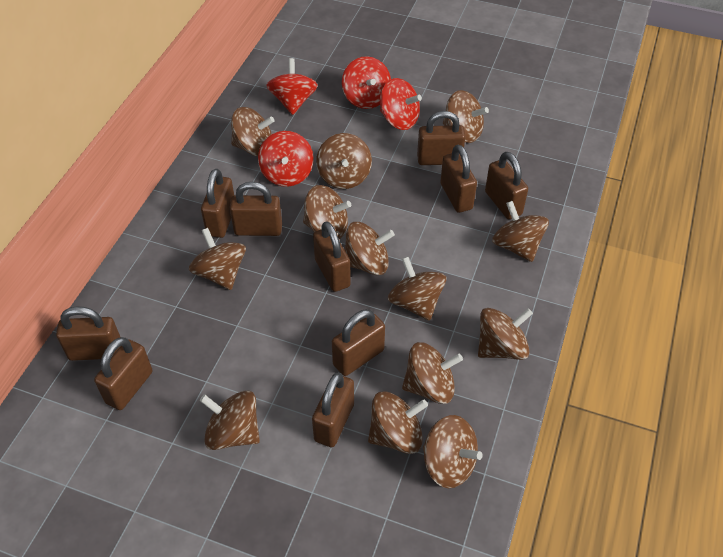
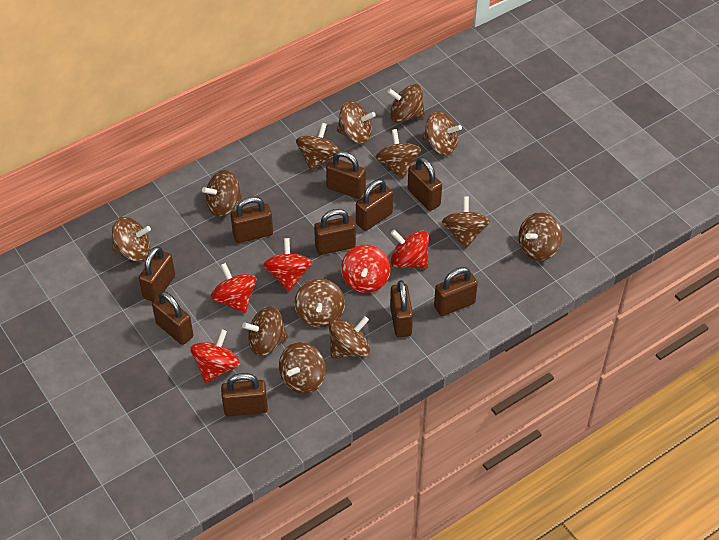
red spinning top: [258,131,314,187] [266,58,318,115] [342,56,391,109] [380,78,422,130] = 4 -> [190,329,240,383] [211,263,257,313] [263,238,313,291] [341,245,390,293] [391,230,429,268] = 5

